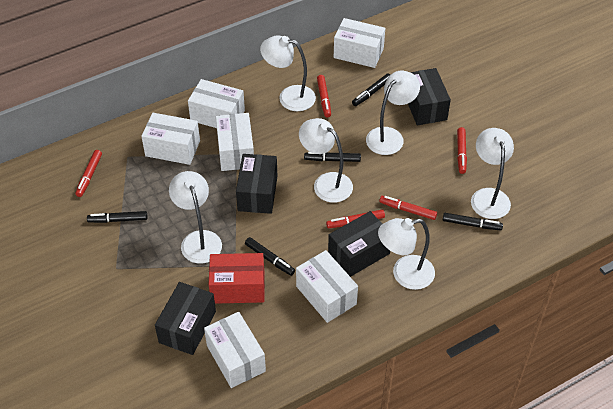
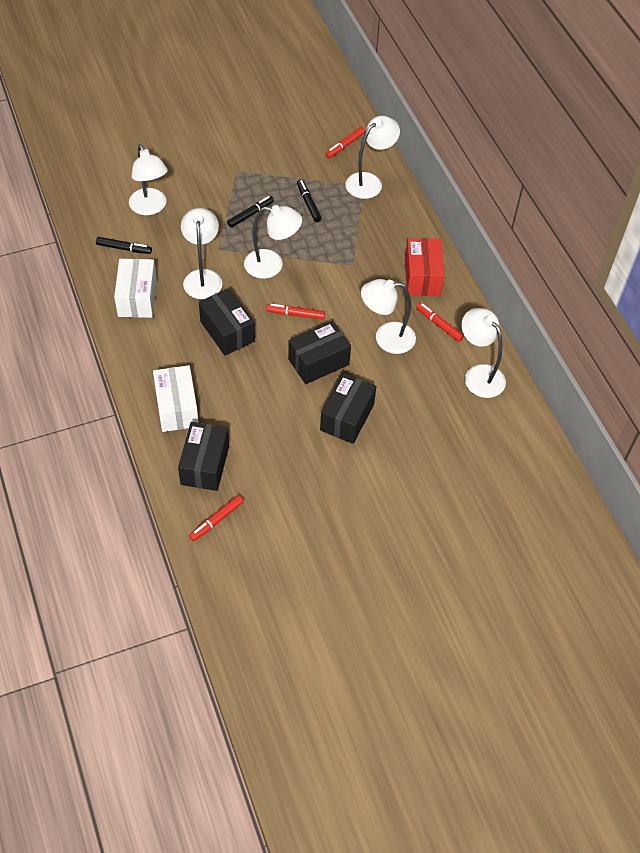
black marker: [87,211,147,223] [245,237,295,276] [304,152,361,162] [352,73,390,106] [443,213,503,230] = 5 -> [96,237,152,254] [227,196,274,228] [297,180,322,222] = 3
red marker: [75,150,102,197] [317,75,331,117] [326,209,385,228] [379,196,437,220] [457,127,467,174] = 5 -> [189,495,244,541] [266,304,325,320] [325,127,365,158] [416,303,464,342] = 4
white box: [141,113,200,165] [188,79,245,128] [204,312,266,388] [216,113,254,171] [296,250,358,323] [334,18,385,68] = 6 -> [114,259,157,318] [153,365,199,432] = 2

